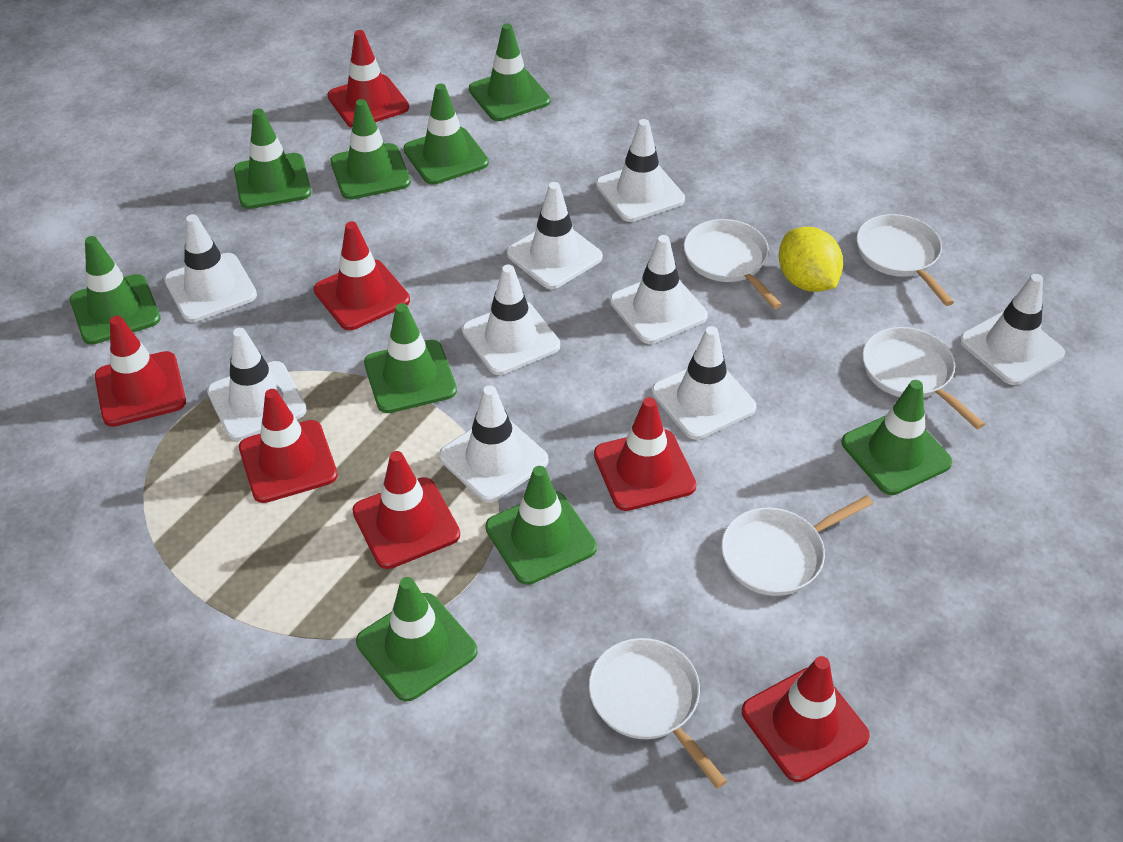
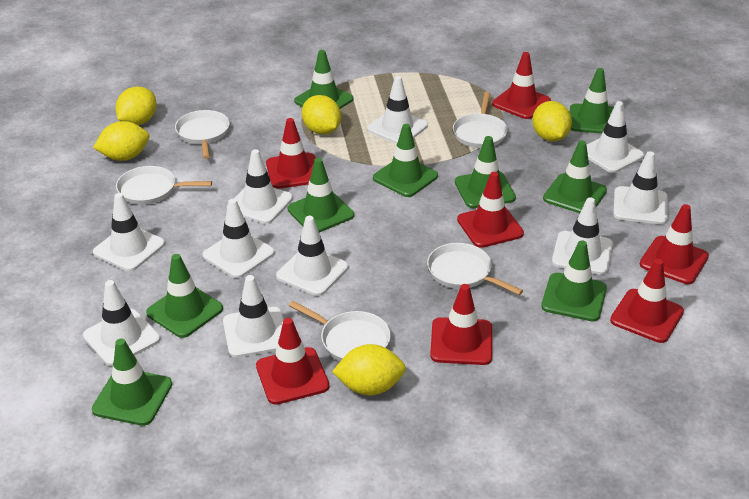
white traffic cone: [164,214,257,322] [207,328,307,441] [439,385,549,503] [462,265,560,375] [507,182,603,289] [596,119,685,222] [610,235,708,344] [652,326,756,440] [959,274,1065,385] = 9 -> [83,280,160,366] [93,193,165,271] [203,199,275,278] [223,275,284,358] [227,149,293,224] [276,216,348,296] [367,76,428,144] [552,197,613,275] [587,101,644,173] [613,151,668,224] = 10
yellow lemon: [779,227,843,292] = 1 -> [93,121,149,161] [115,87,157,125] [302,95,341,135] [332,344,406,395] [532,101,572,141] = 5

